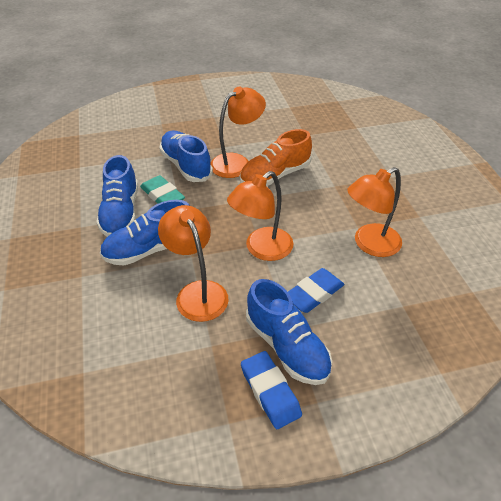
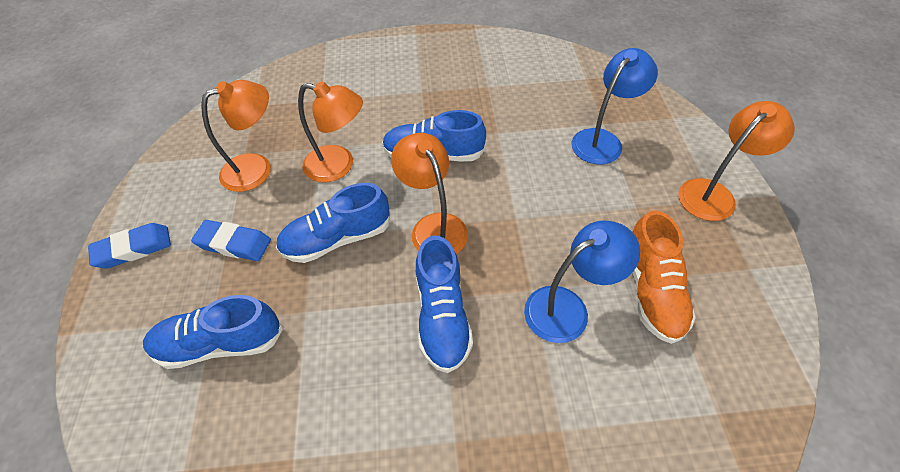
blue lamp: none = 0 -> [524,220,640,343] [571,48,658,165] = 2
turquoise eraser: [140,175,185,203] = 1 -> none = 0

